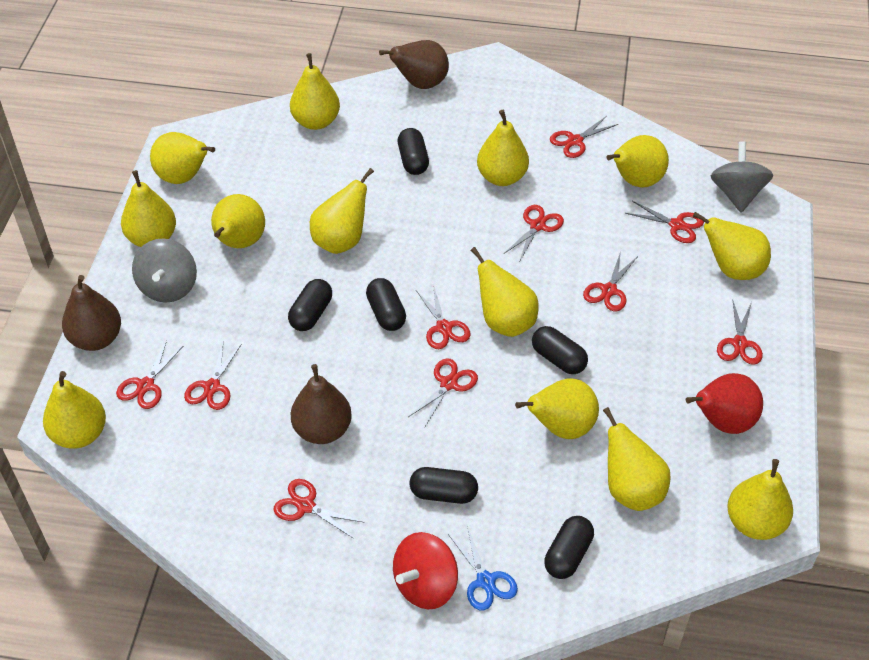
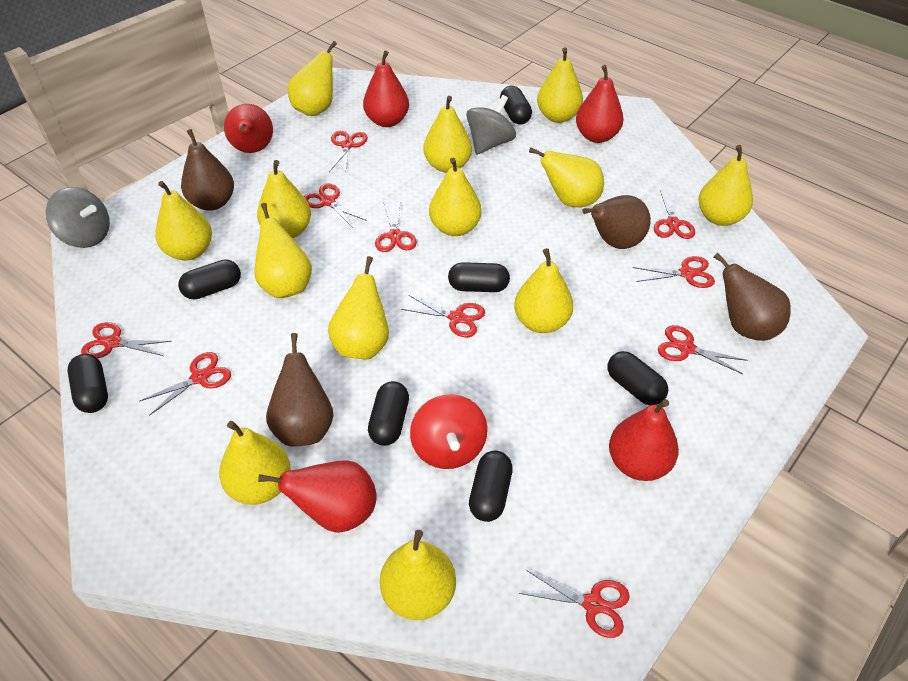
black capsule: [288,279,332,331] [366,278,406,331] [398,128,429,175] [410,467,478,504] [532,326,588,374] [544,516,594,579] = 6 -> [67,354,108,413] [178,259,241,300] [368,381,409,446] [448,262,510,292] [469,451,513,522] [500,86,532,125] [607,351,668,405] = 7
blue scissors: [448,525,518,611] = 1 -> none = 0
brown pear: [62,275,121,351] [291,364,352,444] [379,40,449,89] = 3 -> [181,129,234,211] [266,333,334,447] [582,195,651,249] [714,253,791,341] = 4
red pear: [686,373,763,434] = 1 -> [224,104,273,153] [258,461,377,533] [363,51,409,127] [576,65,624,143] [609,399,679,481] = 5

